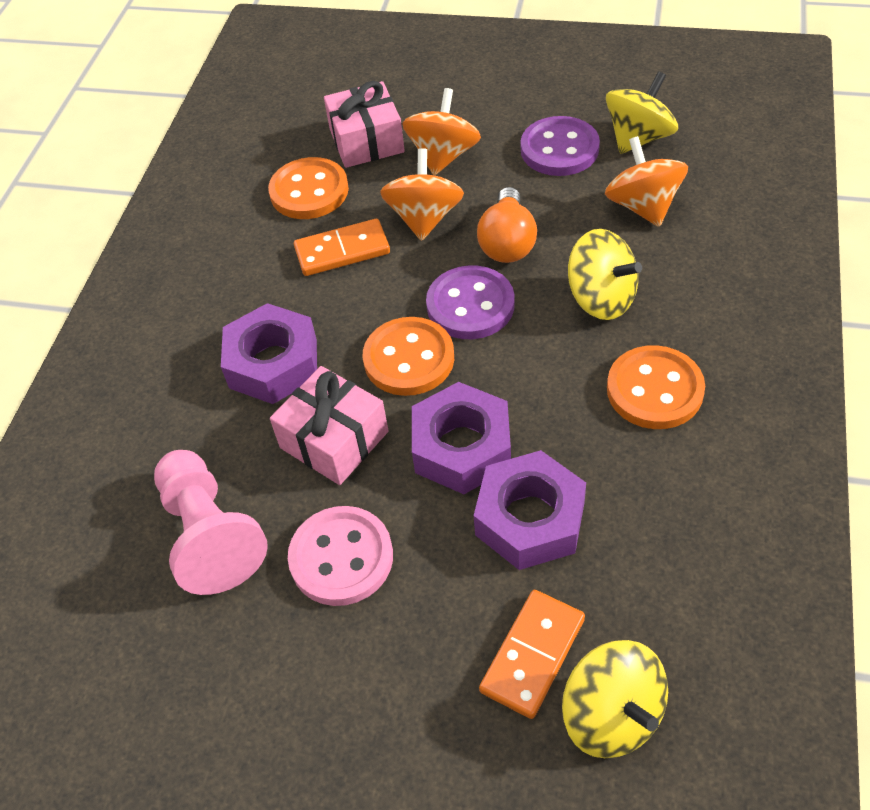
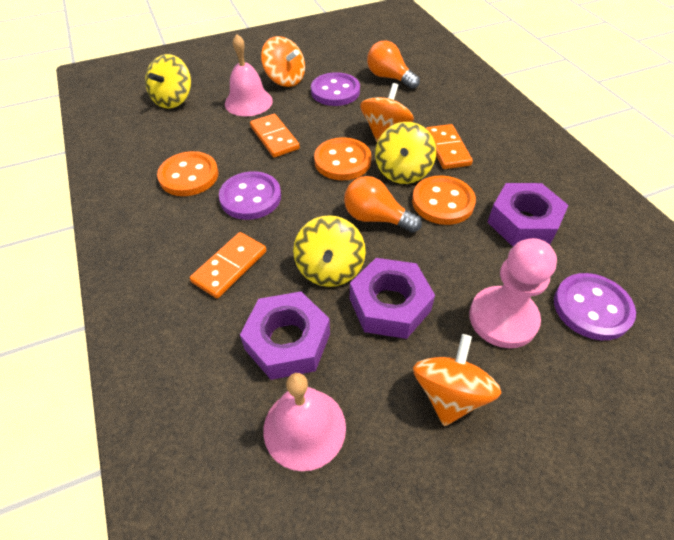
orange domino: [294,219,390,276] [479,590,585,719] = 2 -> [190,232,266,298] [250,114,300,158] [426,124,473,169] = 3
orange light bulb: [477,187,537,263] = 1 -> [344,176,422,233] [367,40,420,89] = 2
pink bell: none = 0 -> [225,34,273,116] [263,373,346,471] = 2
pink button: [288,506,393,606] = 1 -> none = 0
pink gift: [270,366,389,485] [324,81,405,168] = 2 -> none = 0
purple button: [426,265,515,339] [521,116,600,176] = 2 -> [219,171,281,220] [311,72,360,106] [554,273,636,340] = 3

